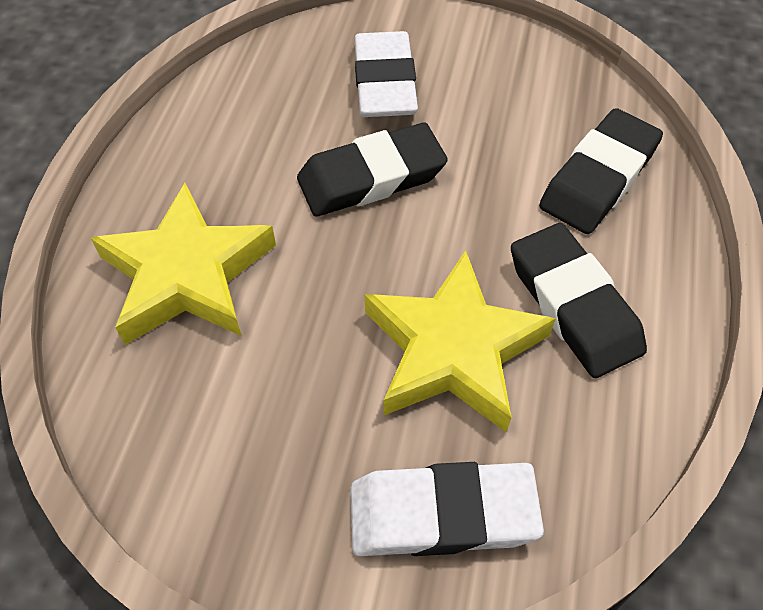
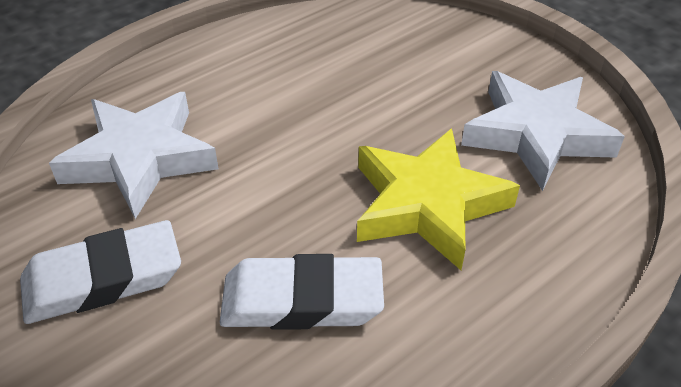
black eraser: [297,123,448,217] [511,223,647,378] [539,108,663,234] = 3 -> none = 0
white star: none = 0 -> [49,92,219,219] [461,71,625,191] = 2
yellow star: [91,183,276,345] [364,250,556,433] = 2 -> [357,128,520,270] = 1

